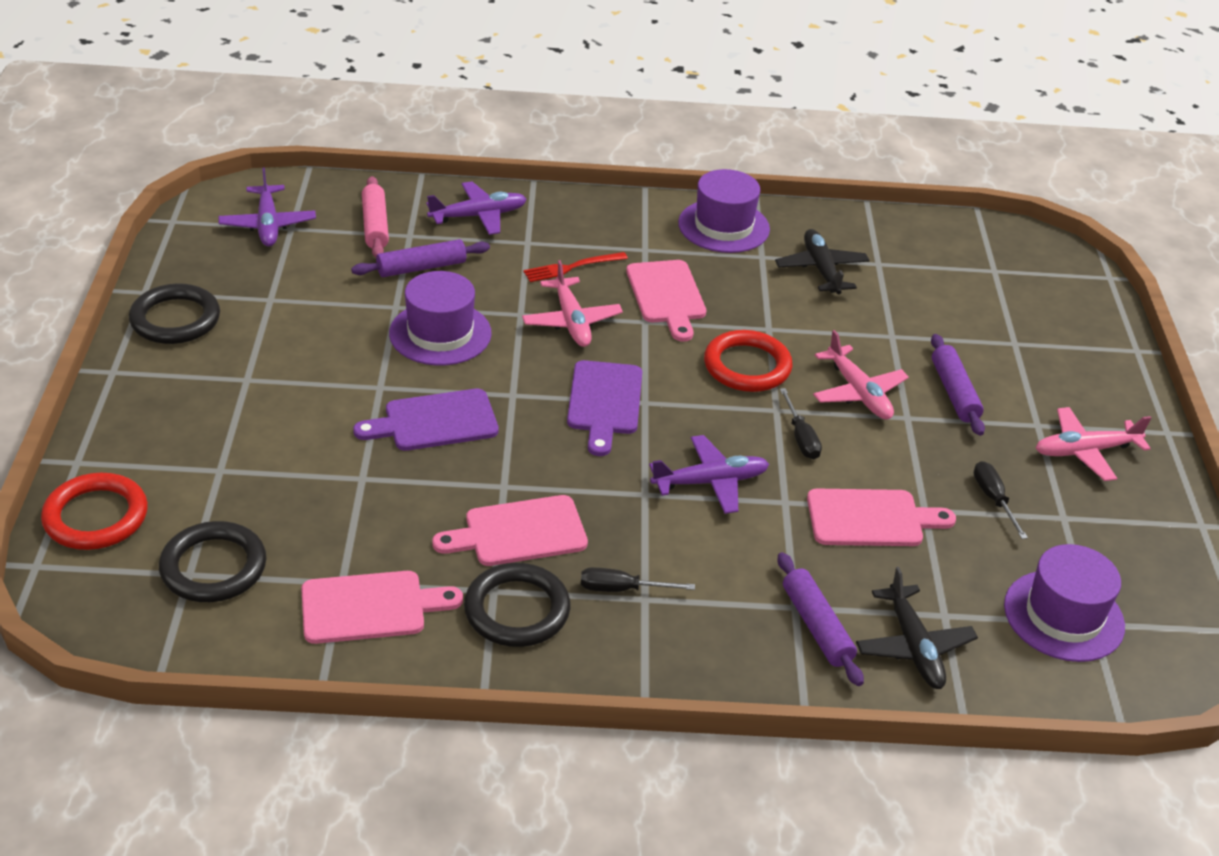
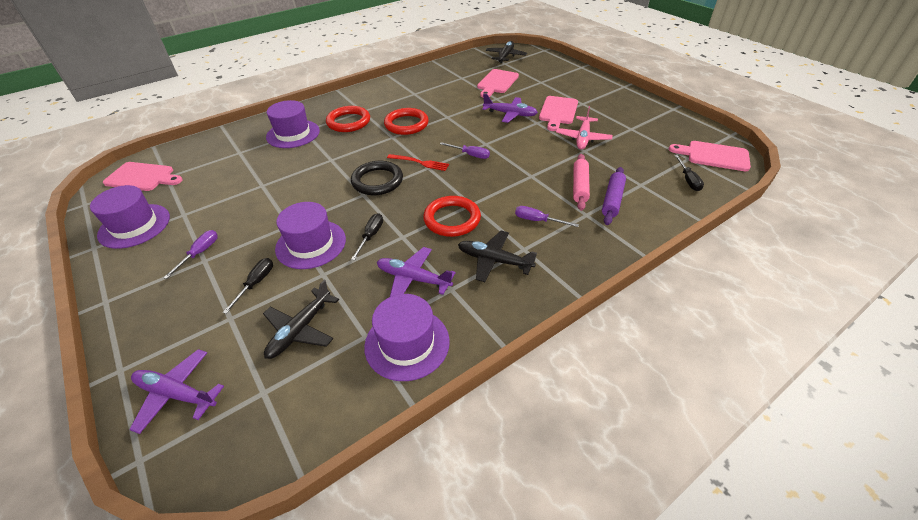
black plane: [775,229,870,294] [856,567,978,689] = 2 -> [263,280,339,359] [458,231,537,282] [486,41,527,63] = 3
black ring: [129,283,220,344] [159,521,266,602] [464,563,570,647] = 3 -> [351,161,403,195] = 1
pink plane: [522,260,623,347] [813,330,909,420] [1036,407,1151,481] = 3 -> [556,106,613,150] = 1
purple cutting board: [353,389,499,451] [567,360,642,456] = 2 -> none = 0
purple hat: [389,271,492,366] [678,169,770,253] [1004,544,1125,662] = 3 -> [90,185,170,249] [266,100,320,148] [275,202,346,269] [364,294,450,381] = 4
purple rolling pin: [351,239,490,277] [778,552,864,686] [931,334,985,436] = 3 -> [602,167,626,225] = 1
purple screwdriver: none = 0 -> [163,230,218,279] [440,142,490,159] [515,206,579,227] = 3
red ring: [41,473,148,550] [704,330,793,392] = 2 -> [326,106,370,132] [384,108,429,135] [423,196,481,237] = 3

